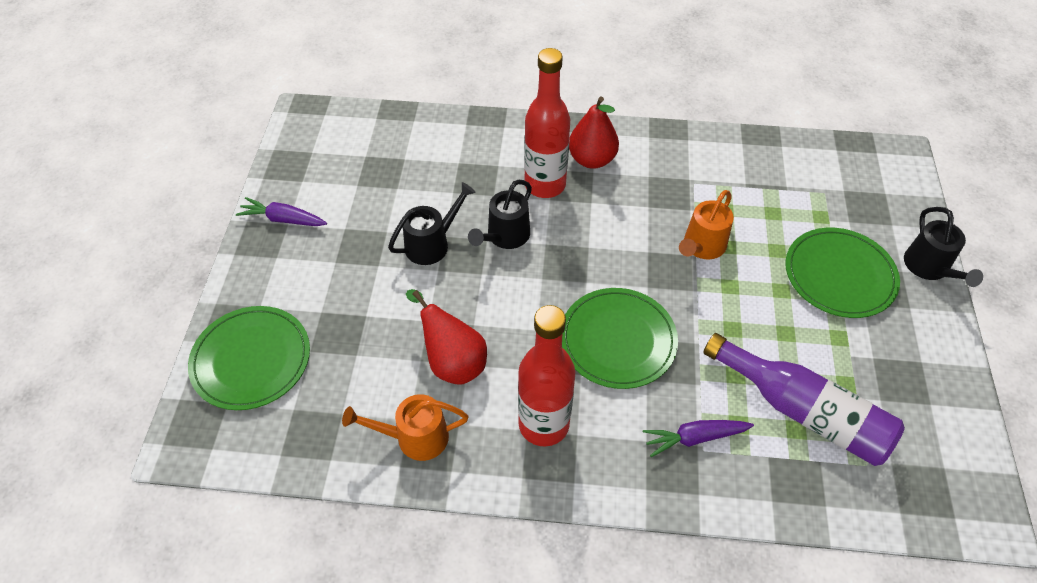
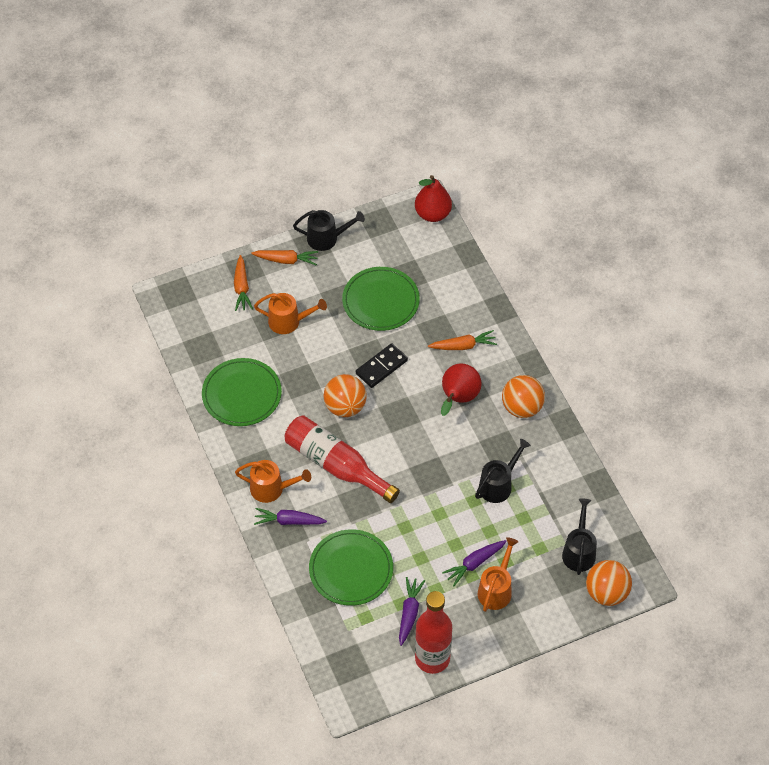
black domino: none = 0 -> [356,343,408,388] = 1
orange ball: none = 0 -> [324,374,367,417] [502,375,545,418] [586,560,632,606] = 3
orange carrot: none = 0 -> [234,255,253,311] [251,250,318,266] [428,330,497,350] = 3
orange watering can: [342,394,468,461] [679,190,734,259] = 2 -> [235,460,311,503] [254,293,327,334] [478,537,518,612] = 3
purple bottle: [703,333,905,466] = 1 -> none = 0
purple carrot: [236,197,327,226] [643,420,754,457] = 2 -> [254,508,327,525] [399,577,425,646] [442,540,507,586] = 3

